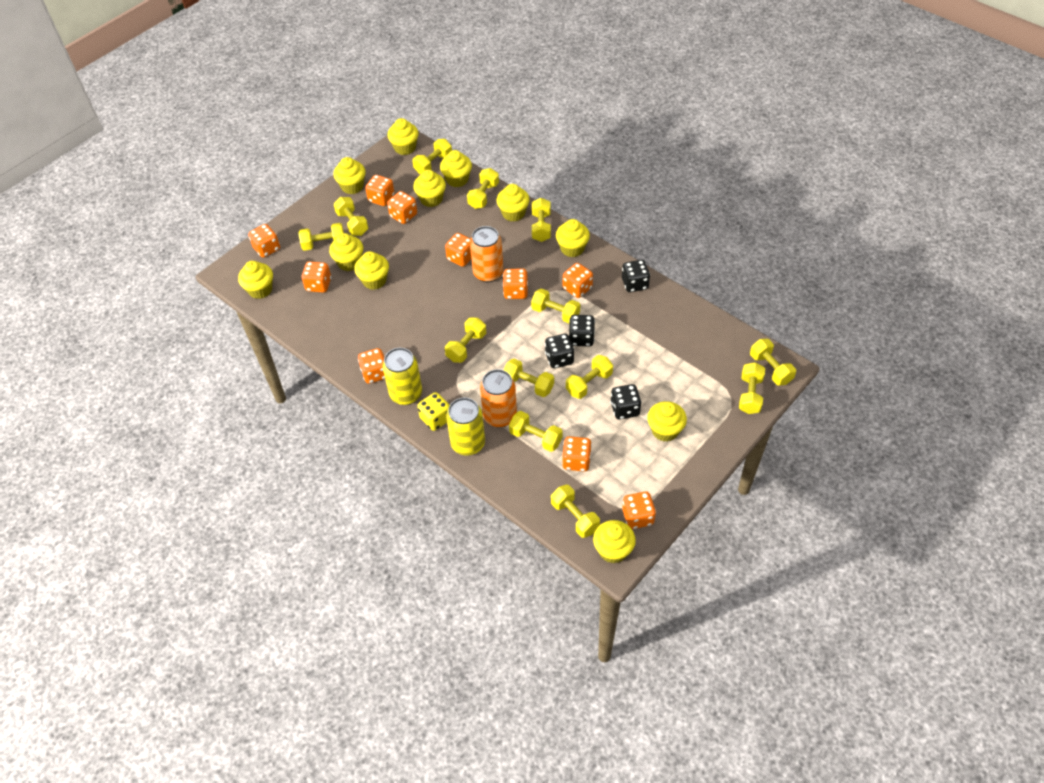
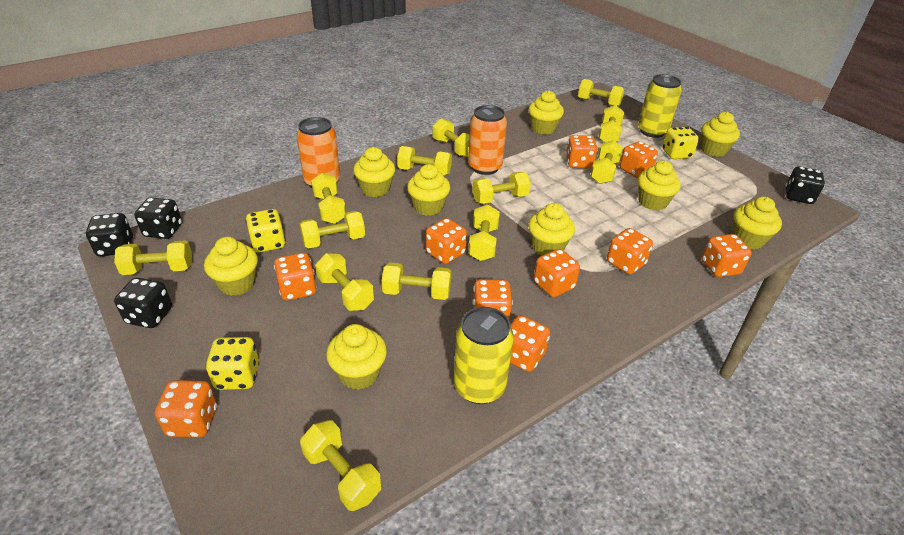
yellow cupcake: [238,261,273,299] [329,233,363,271] [333,157,366,194] [354,251,389,290] [387,118,419,155] [413,170,446,207] [440,150,472,187] [497,184,530,222] [556,219,590,257] [593,520,636,563] [647,401,687,442] = 11 -> [204,237,258,296] [326,324,387,390] [353,147,395,197] [407,164,450,216] [528,91,564,135] [528,203,575,256] [638,161,681,211] [701,112,740,157] [733,197,782,250] = 9
yellow dice: [417,392,450,431] = 1 -> [206,337,259,390] [246,209,286,253] [662,127,699,159] = 3

